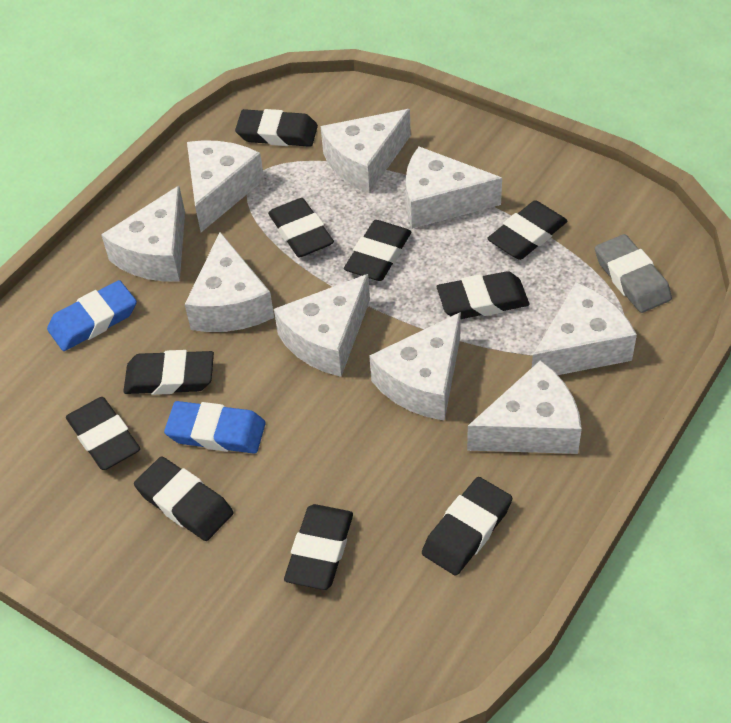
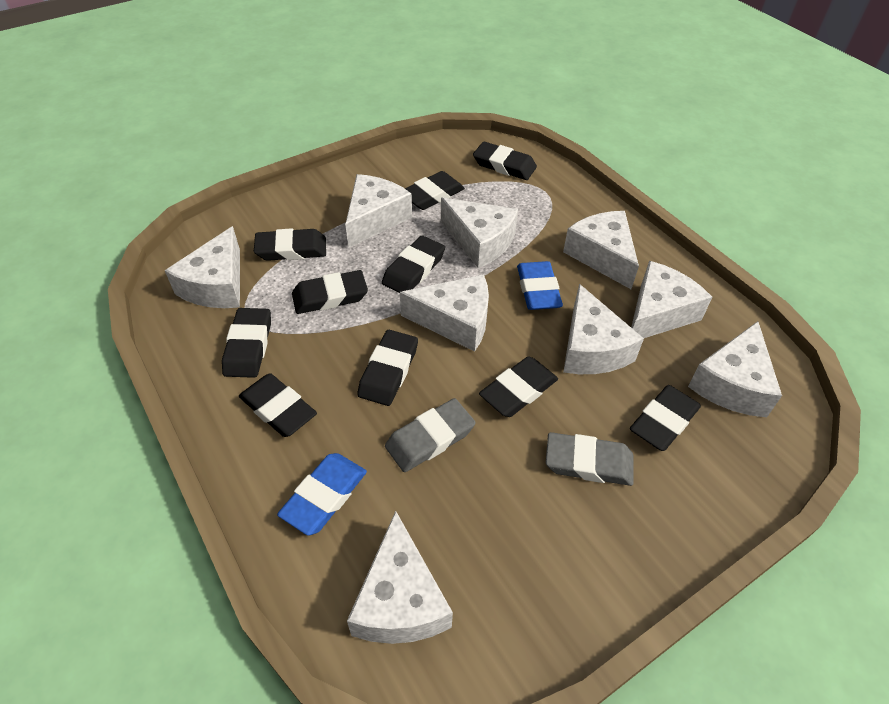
grey eraser: [595,234,672,313] = 1 -> [385,398,476,472] [546,432,634,486] = 2

